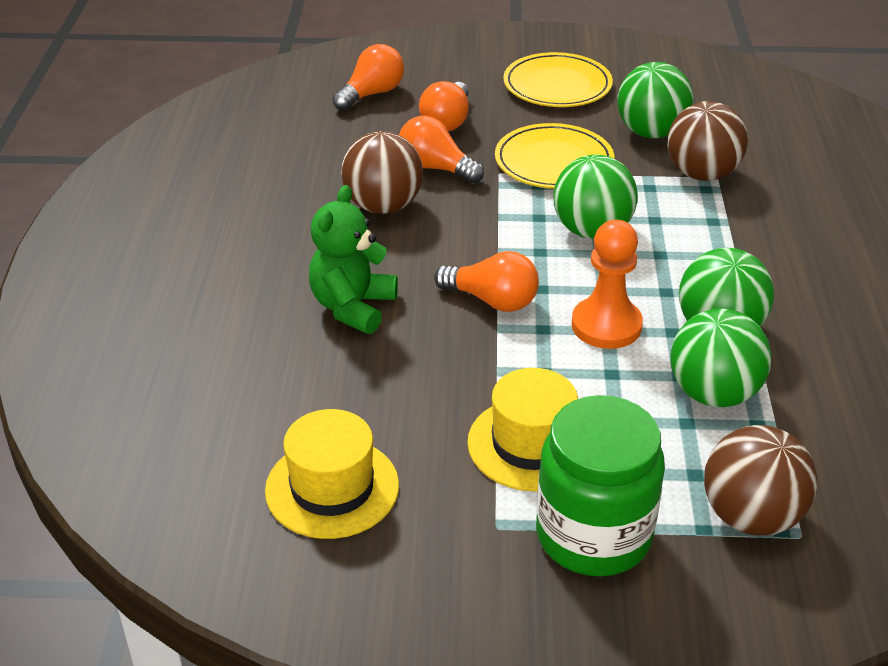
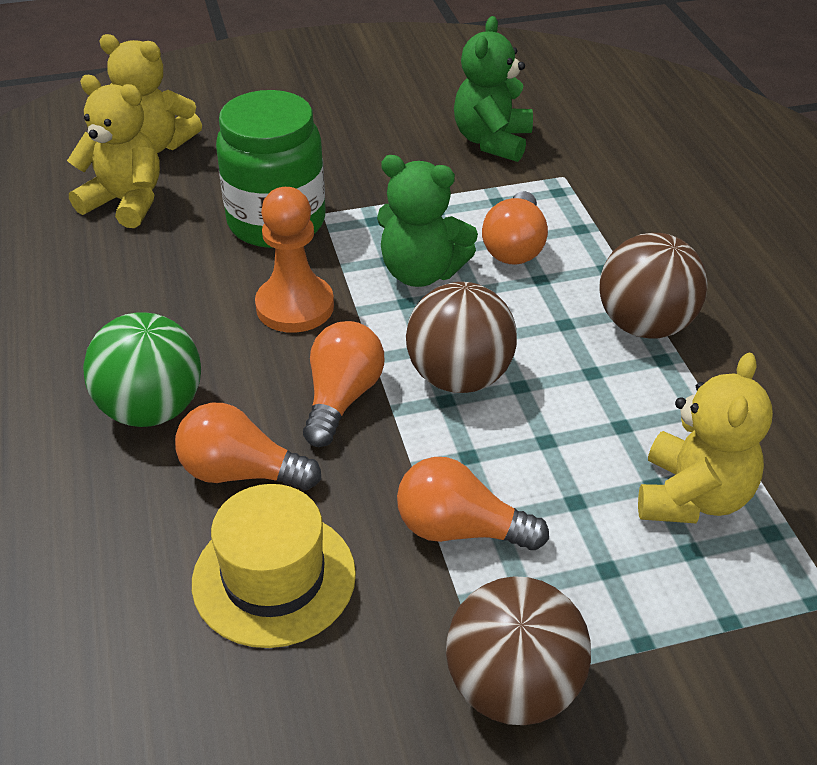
green ball: [553,154,638,239] [618,62,693,138] [671,309,772,407] [679,248,774,326] = 4 -> [83,312,201,427] = 1
green teddy bear: [309,185,398,334] = 1 -> [377,155,478,287] [454,16,533,162] = 2
yellow hat: [265,409,399,539] [467,368,578,492] = 2 -> [192,484,356,648] = 1
yellow plate: [495,123,614,189] [503,52,613,107] = 2 -> none = 0
yellow teddy bear: none = 0 -> [67,75,160,228] [99,34,202,153] [638,353,773,523] = 3

